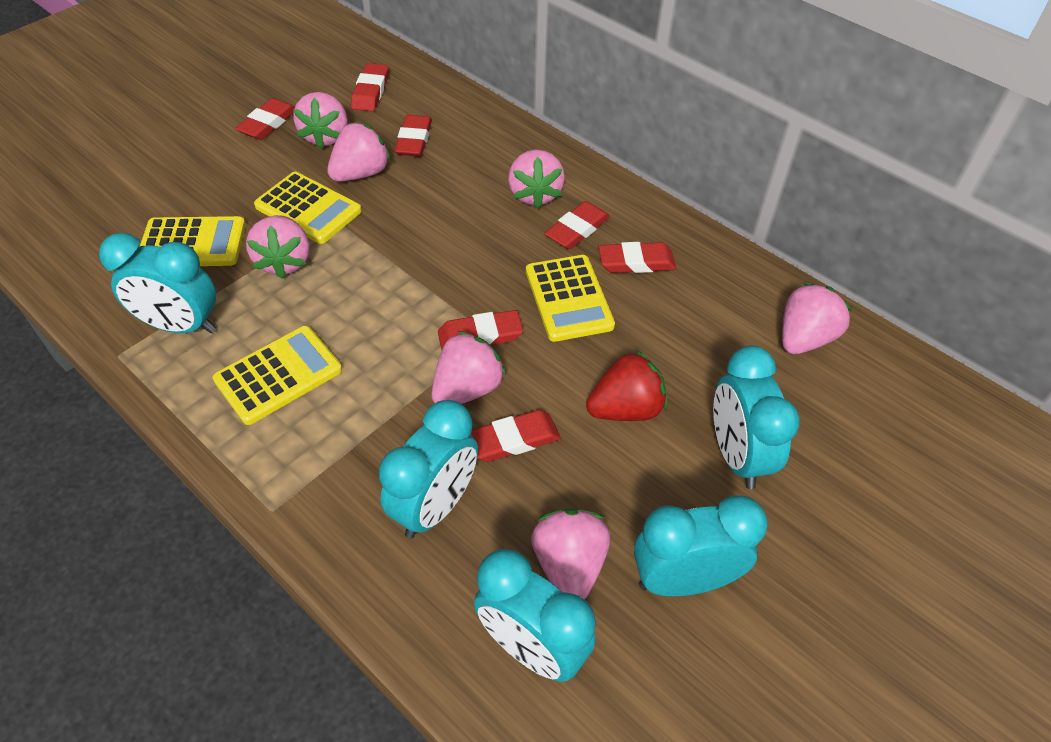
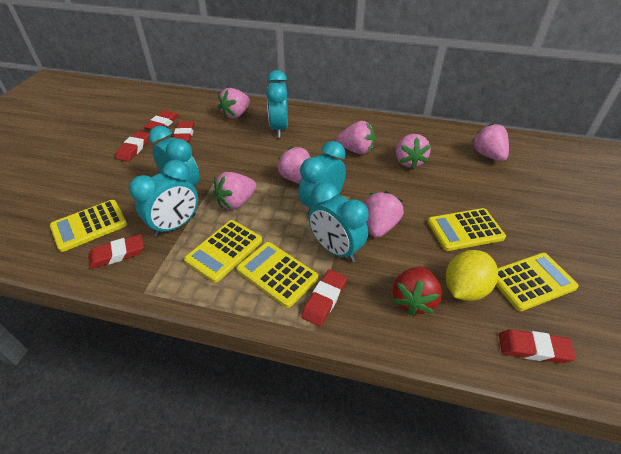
red eraser: [235,98,295,140] [351,63,389,111] [395,115,432,157] [438,310,523,350] [471,410,561,462] [544,201,610,249] [599,242,676,273] = 7 -> [88,234,144,269] [116,131,149,162] [144,110,179,130] [173,121,195,143] [301,270,347,326] [499,329,576,363] = 6
yellow calculator: [140,216,246,266] [213,326,342,425] [254,172,362,244] [526,255,615,342] = 4 -> [50,200,127,252] [184,220,262,283] [237,242,318,308] [428,208,506,251] [496,253,579,311] = 5
yellow lemon: none = 0 -> [446,250,498,301] = 1

